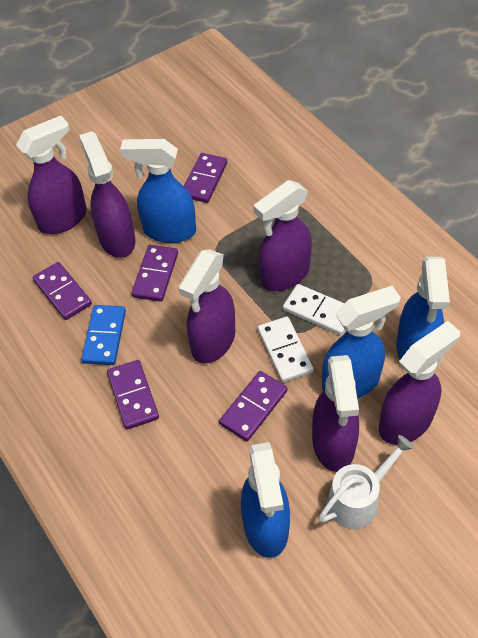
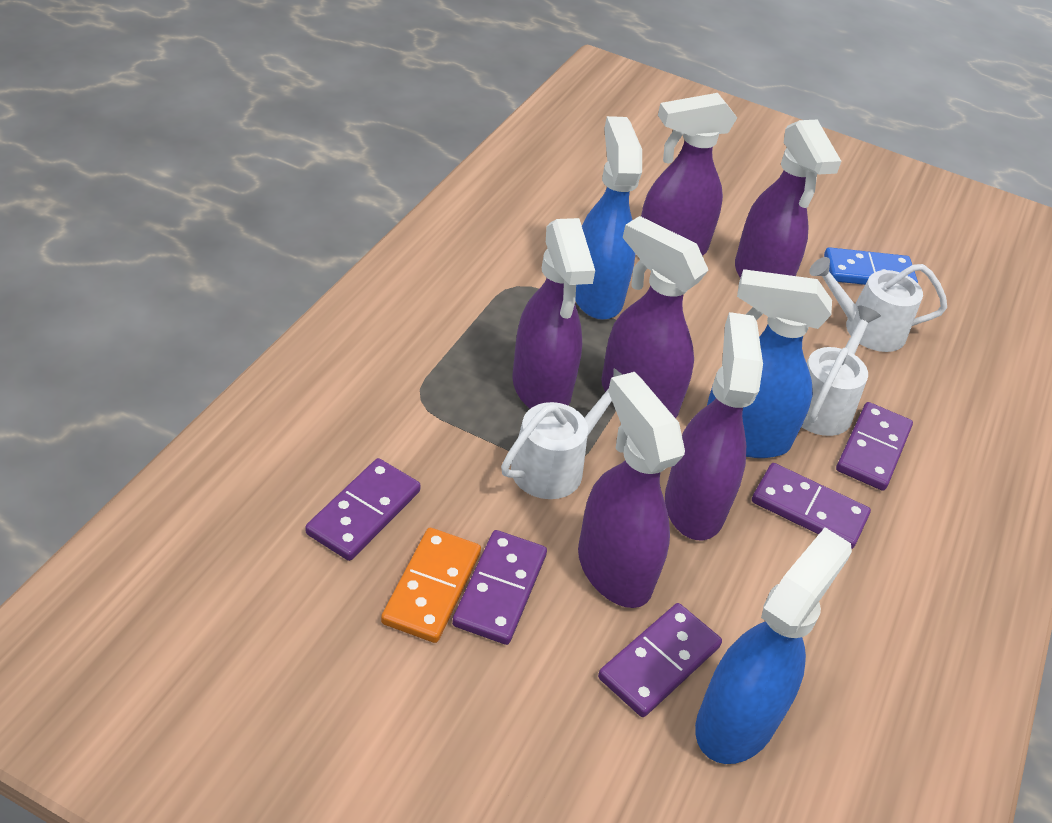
blue spray bottle: [120,139,196,243] [241,442,290,558] [322,286,401,398] [396,257,450,359] = 4 -> [575,116,642,320] [695,528,852,764] [707,269,832,458] = 3
orange domino: none = 0 -> [381,528,481,643] = 1
white domino: [258,317,313,382] [283,284,345,335] = 2 -> none = 0
white watering can: [318,435,414,529] = 1 -> [501,368,622,499] [801,305,881,436] [809,257,947,352] = 3

